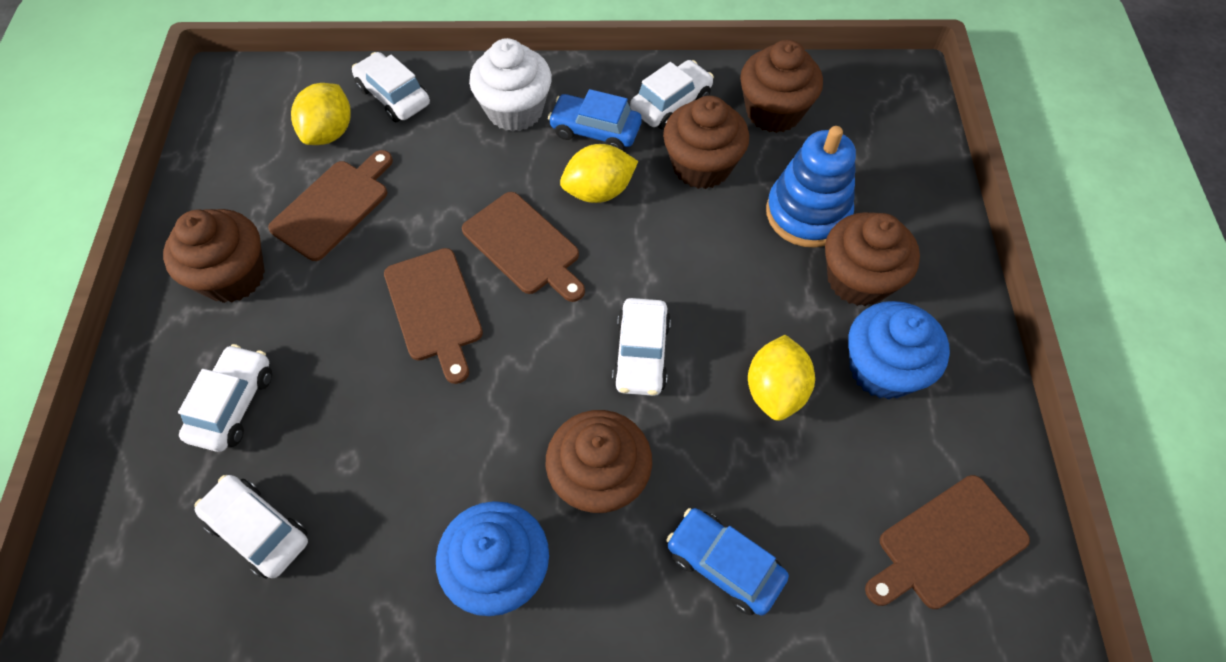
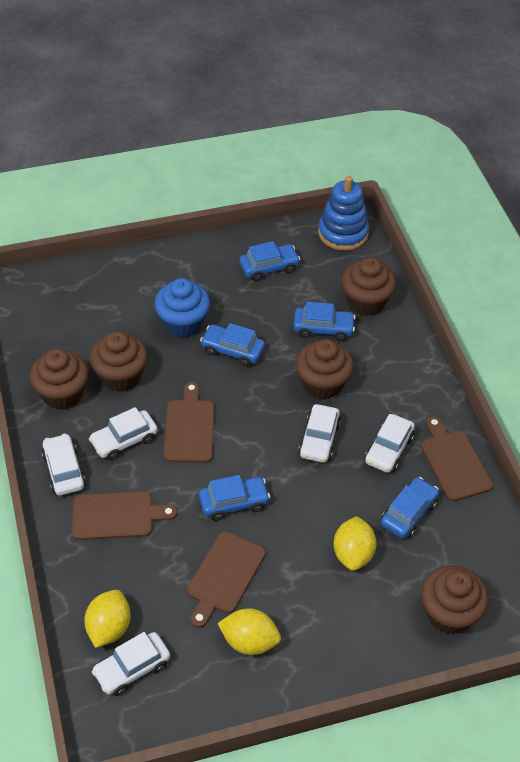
blue car: [548,89,642,150] [666,508,789,615] = 2 -> [199,475,270,521] [200,323,265,367] [239,241,300,281] [293,302,356,341] [381,477,439,538] = 5
blue cupcake: [436,501,549,616] [848,301,950,400] = 2 -> [154,278,210,338] = 1
white cupcake: [469,38,552,132] = 1 -> none = 0

